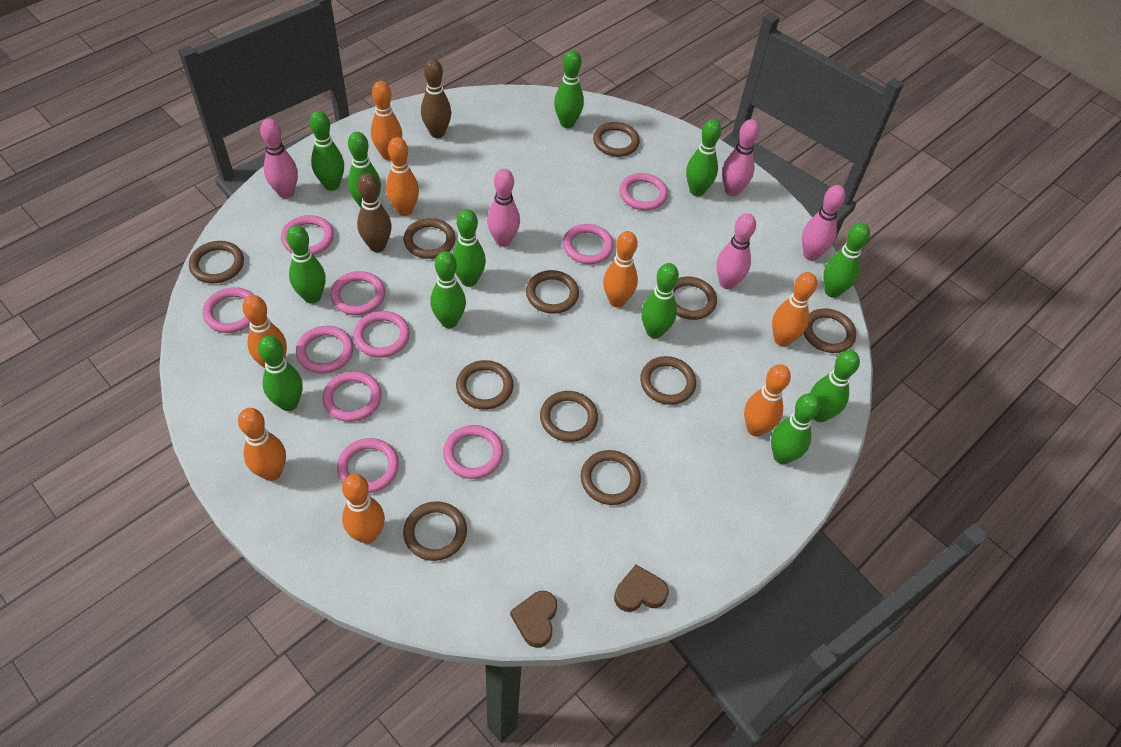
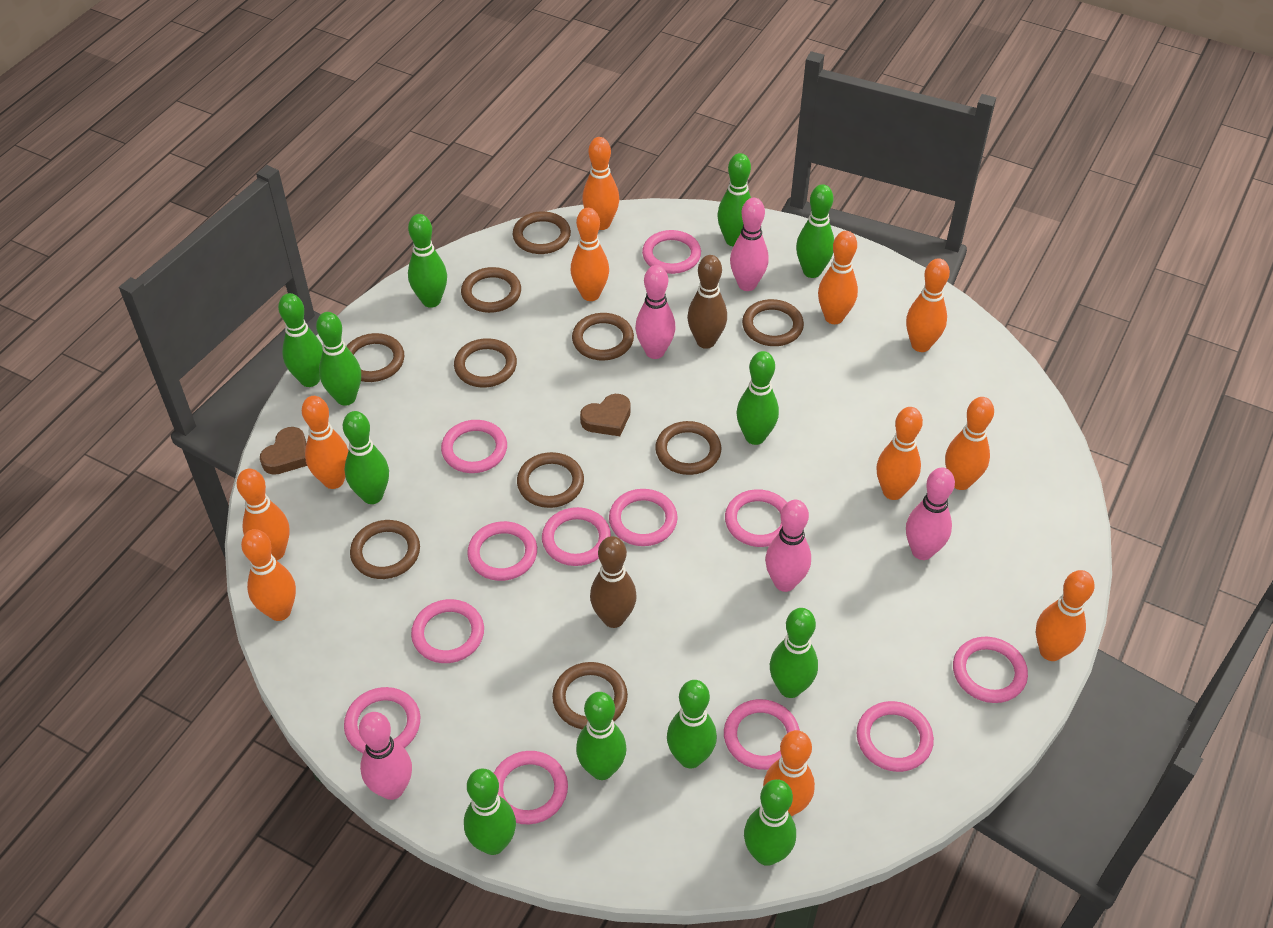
brown ring: [189,241,244,283] [403,501,467,561] [404,218,455,259] [456,360,513,410] [526,270,579,314] [540,391,598,442] [581,450,641,505] [593,122,640,157] [640,356,696,405] [673,277,717,320] [804,308,856,353] = 11 -> [346,333,404,382] [350,520,420,579] [454,338,517,388] [461,267,521,313] [513,211,571,254] [517,452,584,508] [552,662,628,729] [572,313,634,360] [655,421,721,475] [742,299,804,346] = 10
orange bowling pin: [238,408,286,481] [242,295,287,368] [342,474,385,544] [371,81,402,160] [386,137,419,216] [603,231,638,307] [744,364,791,437] [772,272,817,347] = 8 -> [237,469,290,560] [241,529,296,621] [302,396,348,489] [571,208,609,301] [582,137,619,230] [763,730,815,816] [818,231,858,324] [877,407,923,500] [906,258,950,352] [945,397,994,490] [1036,570,1095,661] = 11
pink ring: [203,287,254,333] [281,215,334,255] [296,326,353,373] [322,371,382,422] [330,271,385,315] [337,438,399,493] [353,311,410,357] [443,425,503,479] [563,224,614,264] [619,173,668,210] = 10 -> [344,687,420,753] [411,599,484,663] [441,420,507,473] [467,521,537,581] [494,751,568,824] [542,507,611,566] [609,489,678,546] [642,230,701,274] [724,699,800,770] [725,489,787,547] [857,701,934,772] [953,637,1028,703] = 12

